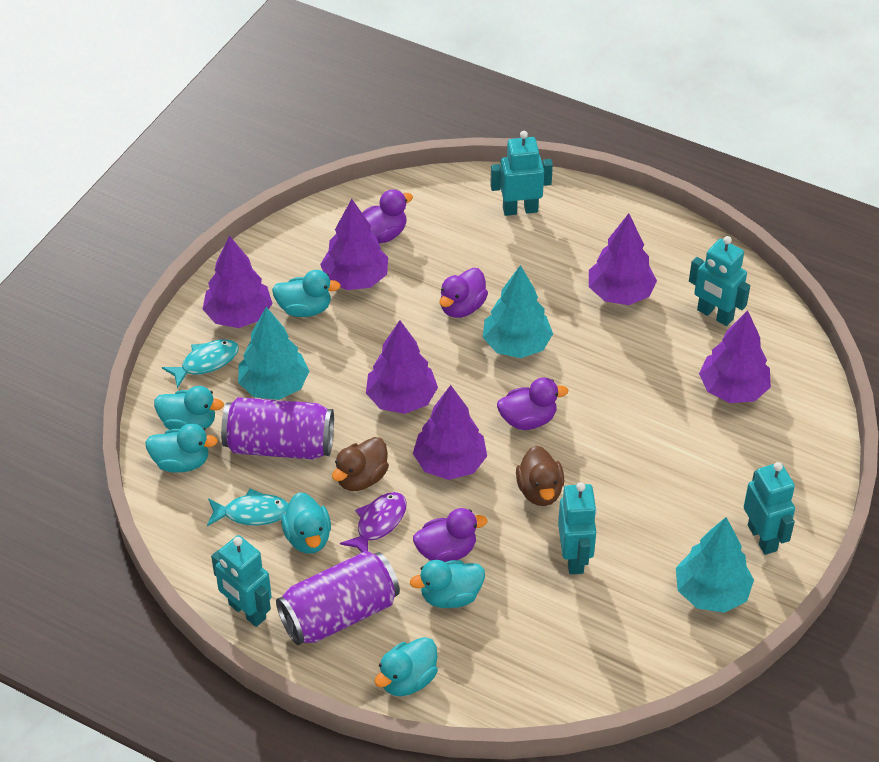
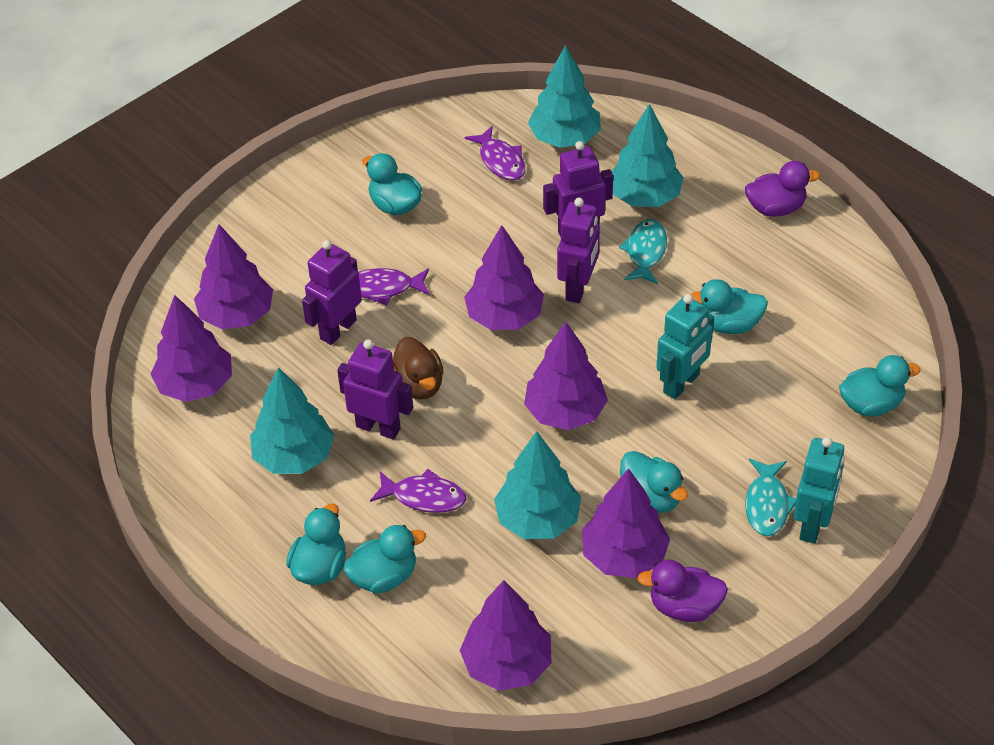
brown duck: [332,437,389,491] [516,446,564,506] = 2 -> [393,337,443,399] = 1
purple can: [221,397,334,460] [276,551,400,645] = 2 -> none = 0
purple duck: [362,189,413,244] [413,508,488,562] [439,268,488,318] [497,378,568,430] = 4 -> [637,560,728,622] [745,161,820,217] = 2
purple fish: [340,492,407,553] = 1 -> [358,268,430,305] [370,469,466,513] [465,126,525,181] = 3
purple robot: none = 0 -> [302,240,362,345] [337,339,413,439] [543,141,613,237] [557,198,600,303] = 4
turquoise robot: [211,535,272,627] [490,131,553,216] [558,482,597,574] [689,236,750,326] [744,462,795,555] = 5 -> [656,294,714,399] [794,437,845,544] = 2
turquoise tree: [238,307,309,400] [483,265,553,358] [676,517,754,613] = 3 -> [250,367,334,474] [494,431,581,539] [528,45,601,148] [611,104,683,207] = 4

